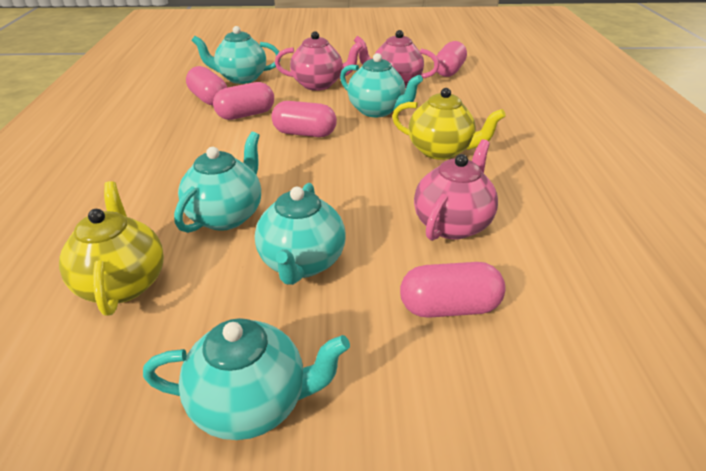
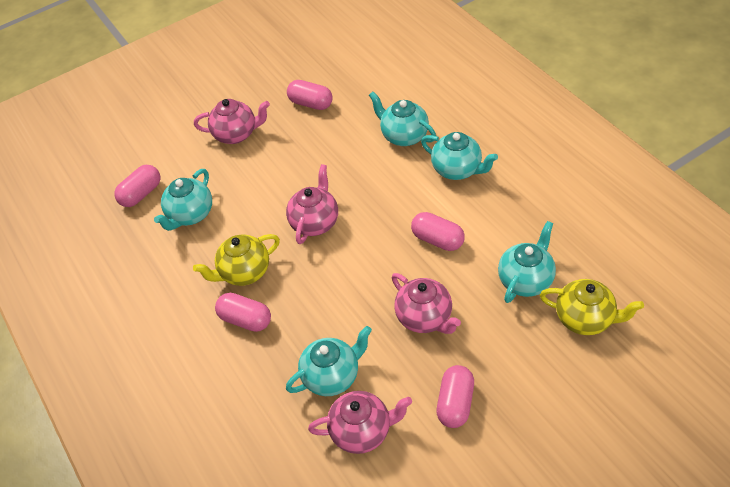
pink teapot: [275,31,363,91] [354,30,439,88] [414,139,498,241] = 3 -> [194,99,270,144] [286,164,338,244] [308,391,412,454] [392,273,461,334] = 4

